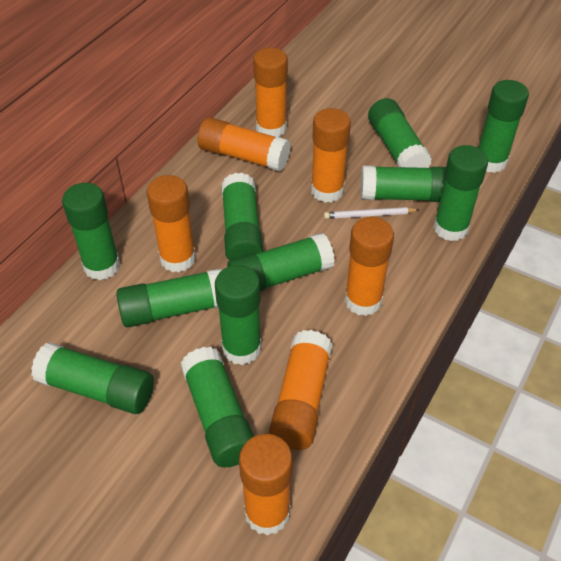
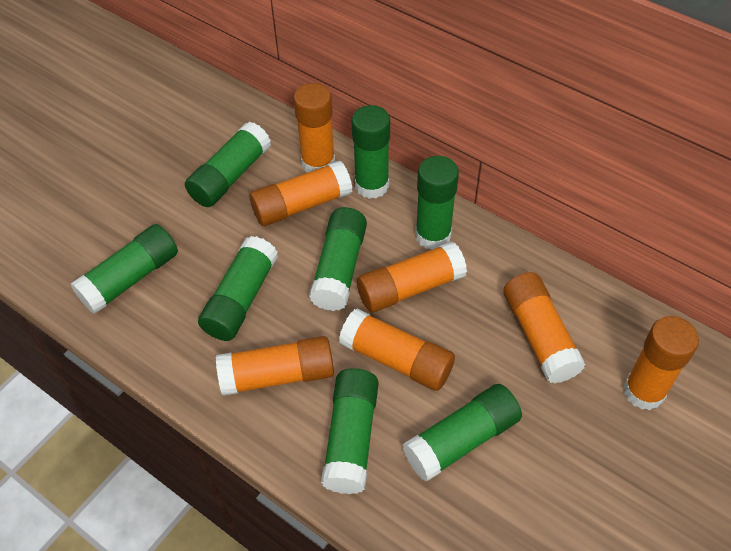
green glue stick: [31,342,154,414] [62,183,120,280] [116,268,222,327] [181,347,254,468] [215,265,262,365] [222,173,263,261] [227,233,335,292] [360,166,446,202] [368,98,432,168] [433,145,488,242] [478,80,529,173] = 11 -> [70,224,178,314] [185,122,271,207] [198,236,278,341] [309,207,367,311] [321,368,378,494] [352,105,390,199] [402,384,522,482] [415,156,459,250] = 8
white pencil: [324,207,420,219] = 1 -> none = 0

